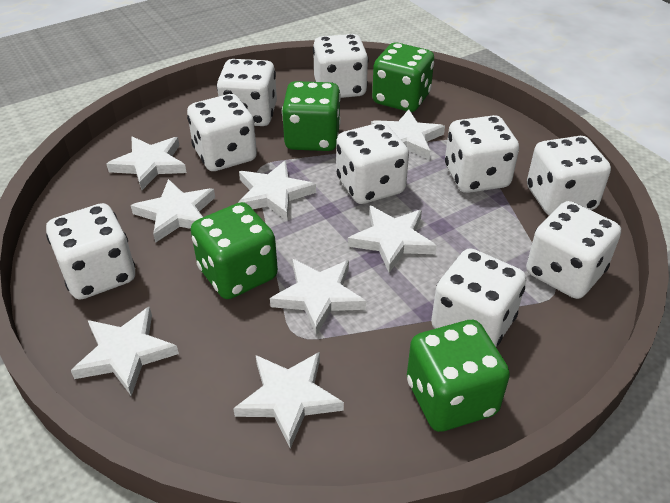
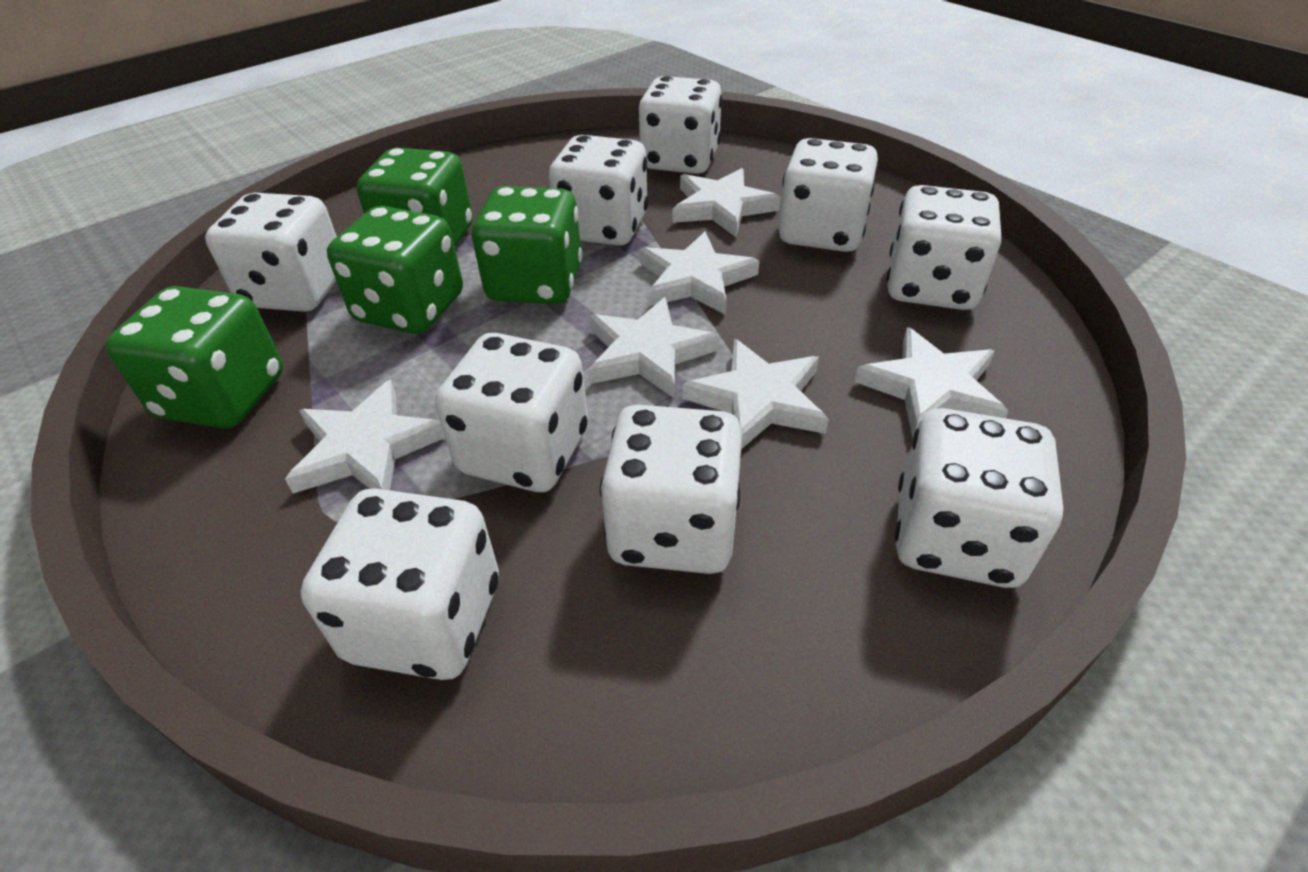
white star: [71,306,179,396] [107,137,187,190] [131,179,215,243] [233,352,344,449] [238,160,316,220] [270,259,366,335] [348,206,437,273] [371,109,445,159] = 8 -> [285,380,445,493] [588,297,720,398] [640,232,760,315] [672,168,781,237] [682,339,829,449] [854,327,1009,438] = 6

